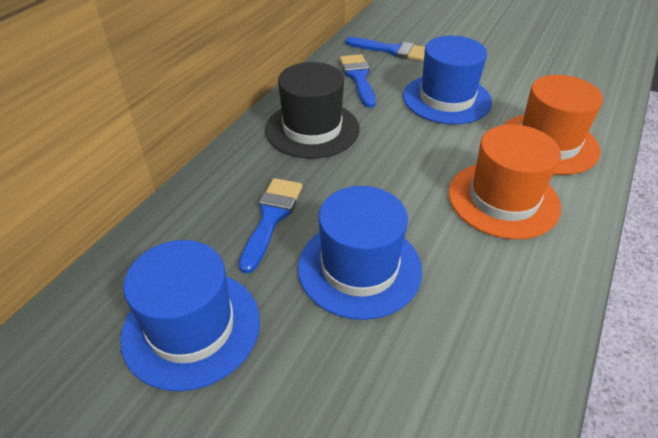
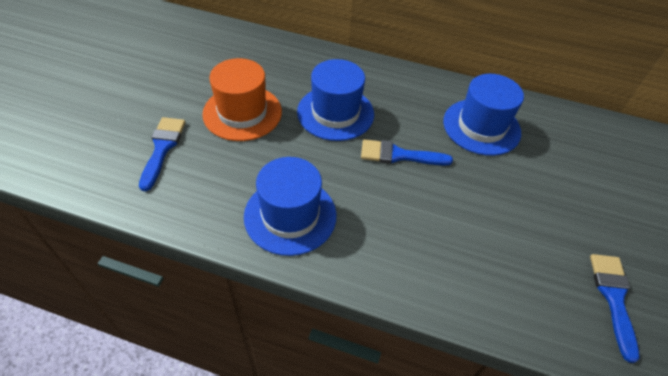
black hat: [265,62,360,159] = 1 -> none = 0
orange hat: [449,124,561,239] [504,75,603,175] = 2 -> [202,58,282,141] = 1

